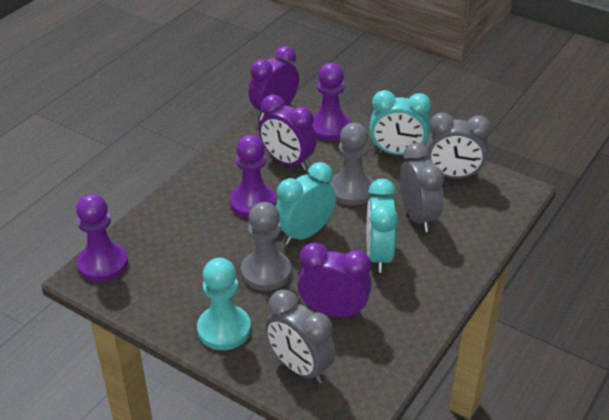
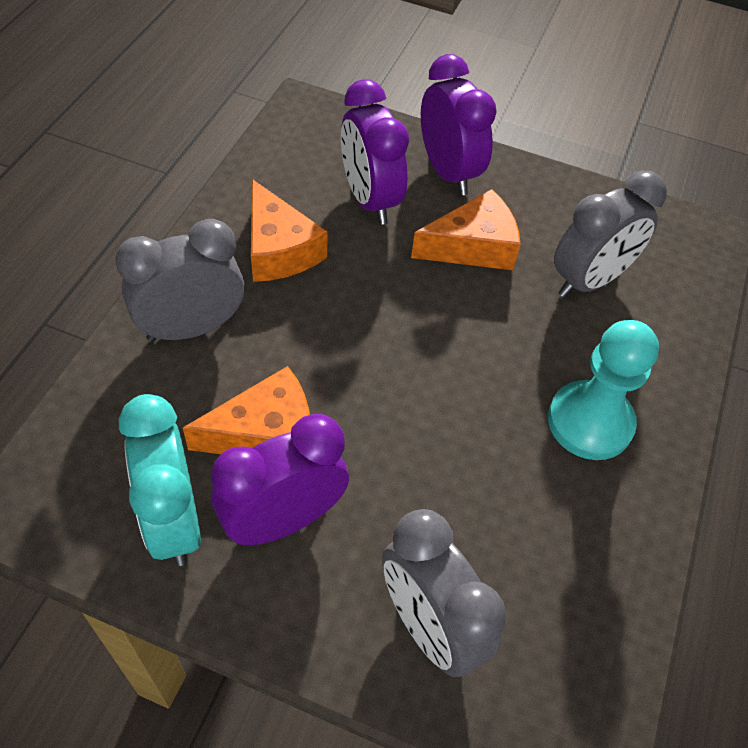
grey pawn: [241,202,291,291] [329,123,374,206] = 2 -> none = 0
orange cheese: none = 0 -> [183,366,310,454] [251,179,328,282] [411,189,521,270] = 3
purple pawn: [76,194,128,282] [230,135,276,218] [312,63,351,141] = 3 -> none = 0
turquoise clock: [275,162,336,245] [367,179,398,273] [369,90,431,155] = 3 -> [119,394,201,566] = 1

